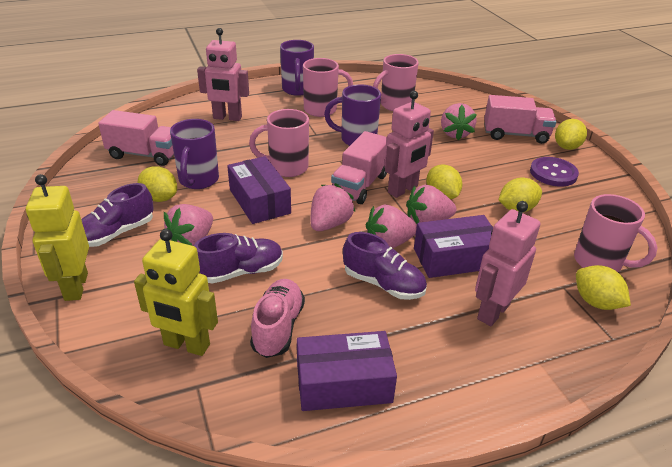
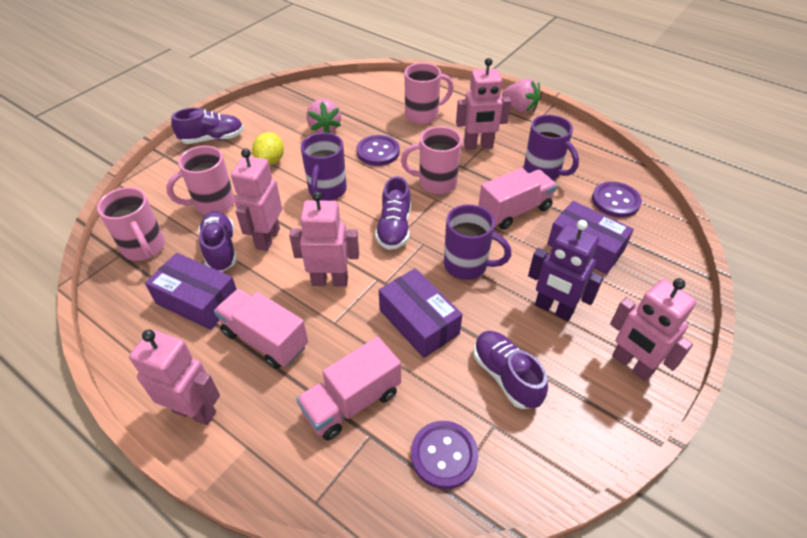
pink robot: [197,28,249,121] [384,91,434,198] [475,201,541,326] = 3 -> [129,329,220,425] [231,148,282,251] [289,192,359,287] [456,58,511,150] [610,278,697,381] = 5
pink shoe: [250,279,305,358] = 1 -> none = 0
pink strawberry: [163,204,213,246] [311,183,355,231] [366,204,417,248] [406,185,457,224] [441,103,477,140] = 5 -> [306,99,341,133] [502,79,541,113] = 2
purple button: [530,157,579,187] = 1 -> [356,135,400,166] [411,421,478,489] [592,182,642,218] = 3
purple robot: none = 0 -> [528,220,604,321] = 1
purple shoe: [81,183,154,247] [194,233,283,284] [343,232,427,300] = 3 -> [171,108,244,144] [199,211,237,272] [375,176,411,250] [474,331,548,409] = 4
yellow lemon: [138,166,177,202] [426,164,463,200] [499,177,542,212] [555,119,587,150] [576,265,631,310] = 5 -> [252,132,284,165] = 1
yellow robot: [26,174,89,301] [134,229,218,356] = 2 -> none = 0

